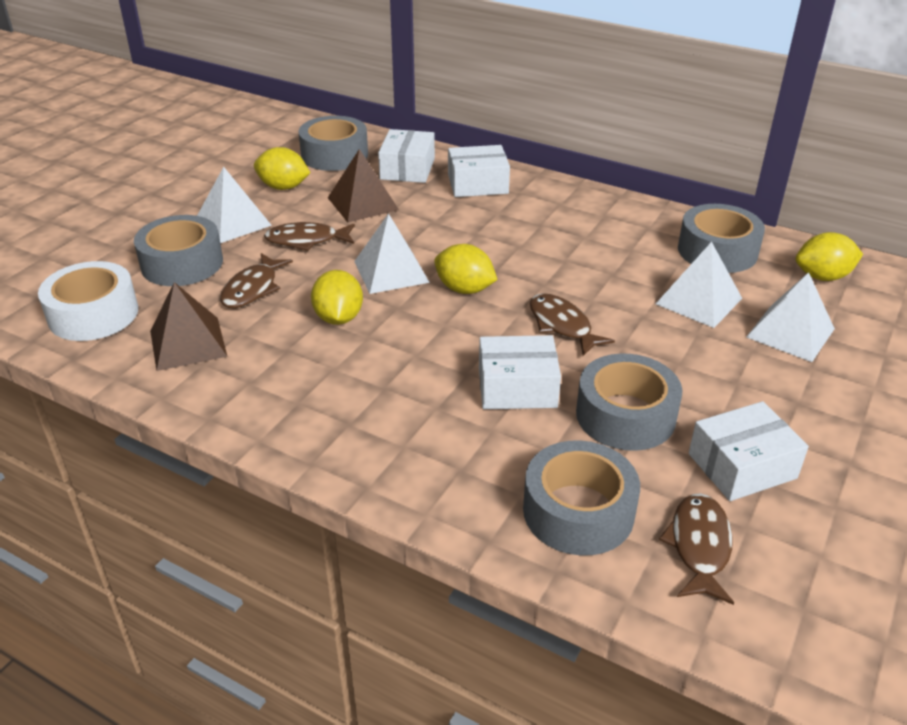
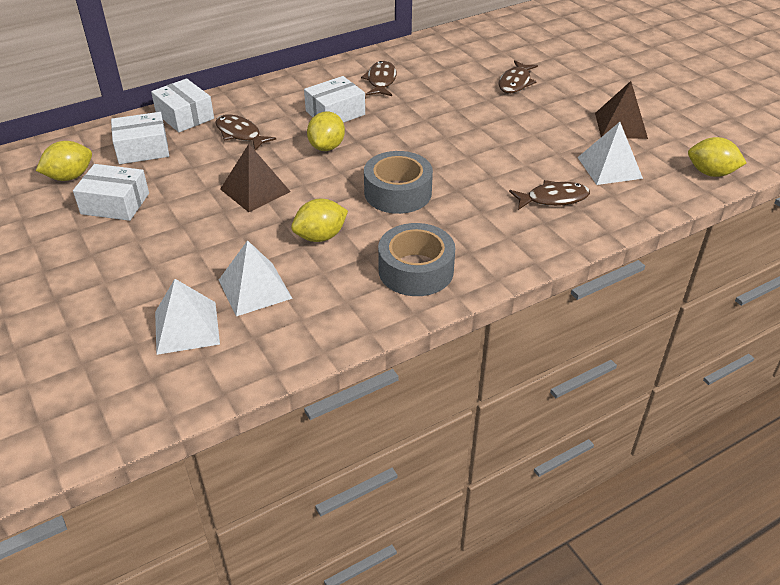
grey tape: [134,215,223,286] [298,116,368,171] [523,440,640,556] [576,353,682,451] [678,204,765,273] = 5 -> [364,151,433,214] [378,223,455,296] = 2
white pyramid: [197,167,272,243] [354,213,430,294] [656,242,742,328] [747,272,835,362] = 4 -> [155,279,220,355] [219,240,293,316] [578,122,643,185] = 3
white tape: [38,261,138,341] = 1 -> none = 0

